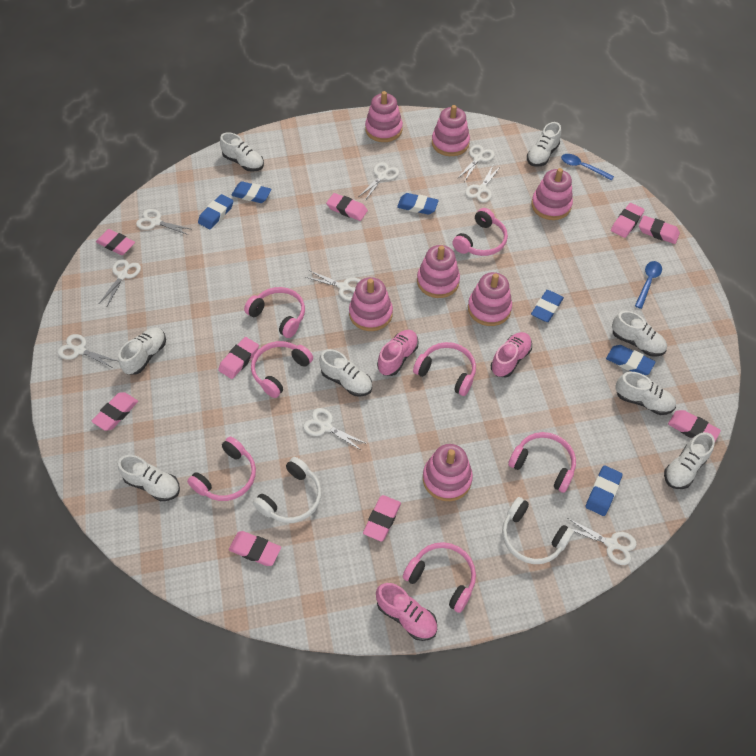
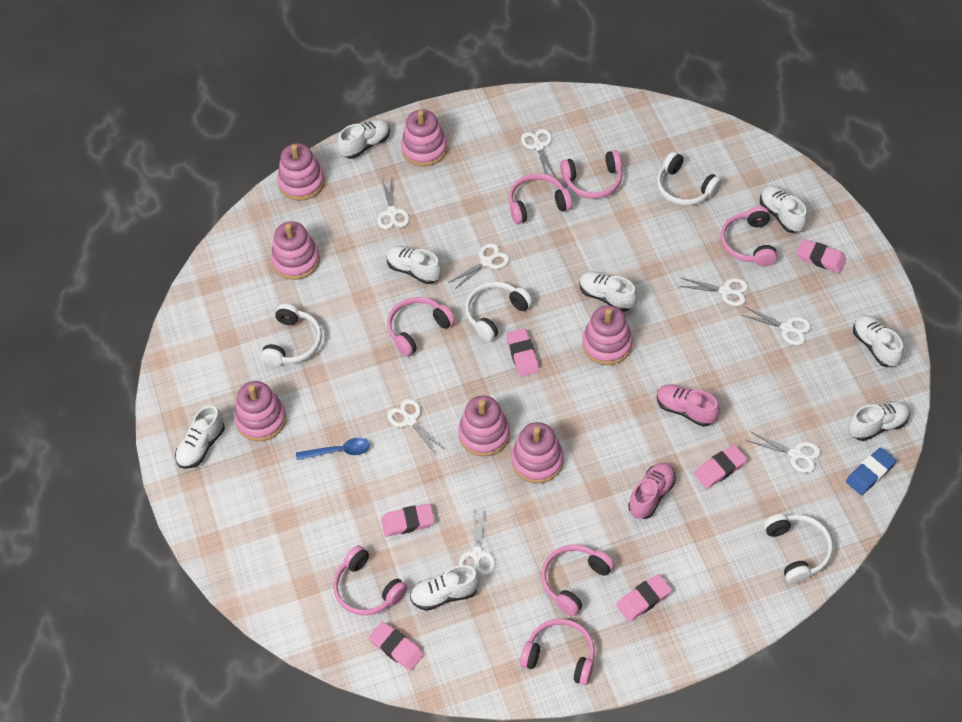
blue eraser: [198,194,233,229] [231,181,272,203] [397,193,439,215] [531,290,564,322] [586,465,623,516] [606,345,655,375] = 6 -> [846,447,896,495] = 1
blue spoon: [561,154,614,181] [635,261,662,309] = 2 -> [296,438,370,460] = 1
pink eraser: [91,392,138,431] [96,229,135,255] [218,337,259,379] [229,531,281,566] [326,193,368,221] [363,495,401,542] [611,203,645,238] [639,215,680,244] [668,410,721,441] = 9 -> [369,621,424,671] [381,504,434,537] [506,329,539,377] [616,574,672,622] [694,445,747,489] [796,239,846,273] = 6
pink shoe: [376,583,437,641] [377,330,418,376] [491,332,532,377] = 3 -> [628,463,676,519] [657,384,720,427] = 2
white headphones: [253,457,322,523] [502,497,574,564] = 2 -> [261,304,322,366] [465,282,532,342] [657,151,722,206] [764,514,833,584] = 4
white scissors: [58,334,117,368] [99,259,141,306] [136,209,190,235] [303,408,367,451] [306,270,361,301] [360,162,399,201] [457,145,495,181] [465,165,501,203] [568,518,637,565] = 9 -> [377,178,409,229] [387,399,445,454] [448,243,510,290] [459,508,495,575] [521,129,556,178] [678,277,748,306] [742,307,811,345] [748,432,821,473] = 8

